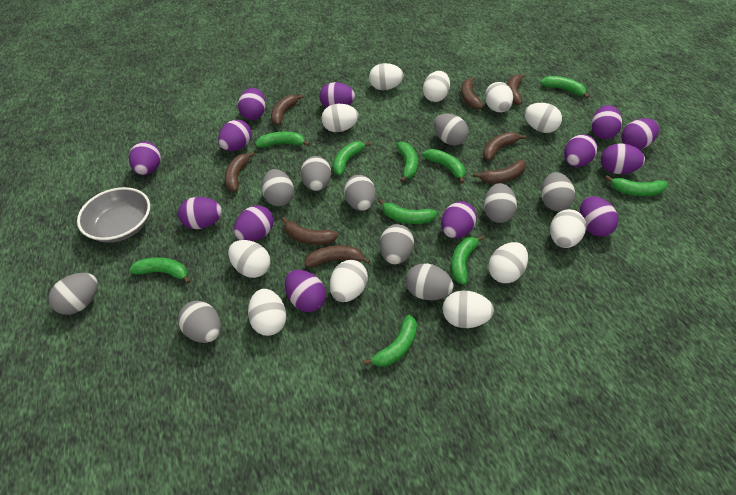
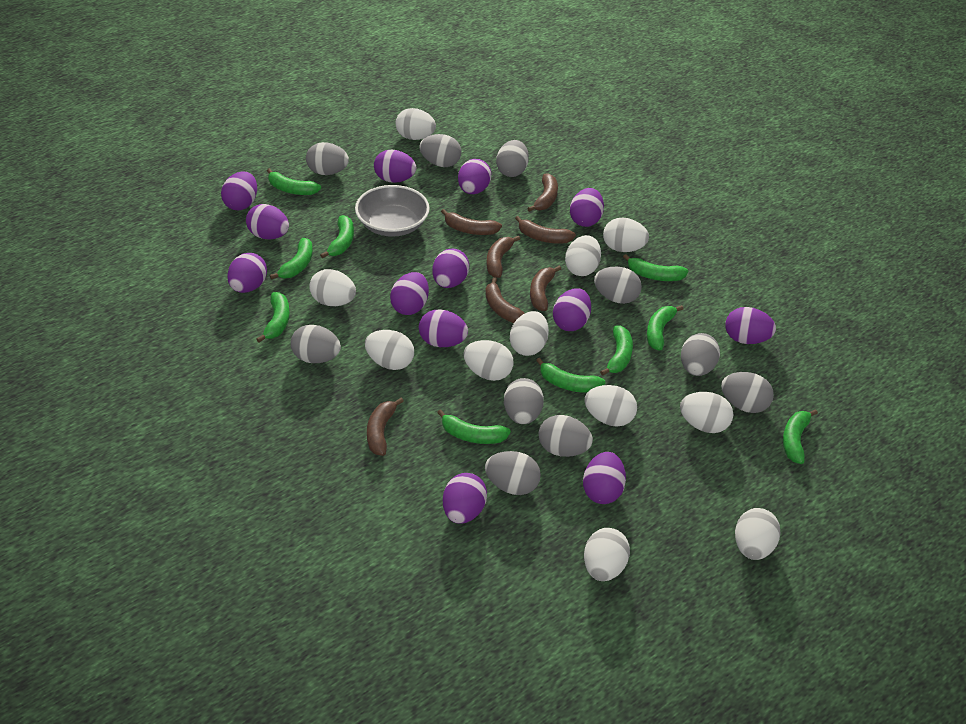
brown banana: [225,152,255,192] [271,94,304,125] [282,217,338,245] [305,245,370,267] [461,77,484,110] [473,160,526,184] [483,132,527,161] [507,73,526,105] = 8 -> [367,398,404,456] [441,209,502,235] [485,277,525,323] [486,235,520,278] [515,216,576,244] [527,173,558,212] [530,266,561,311] = 7

